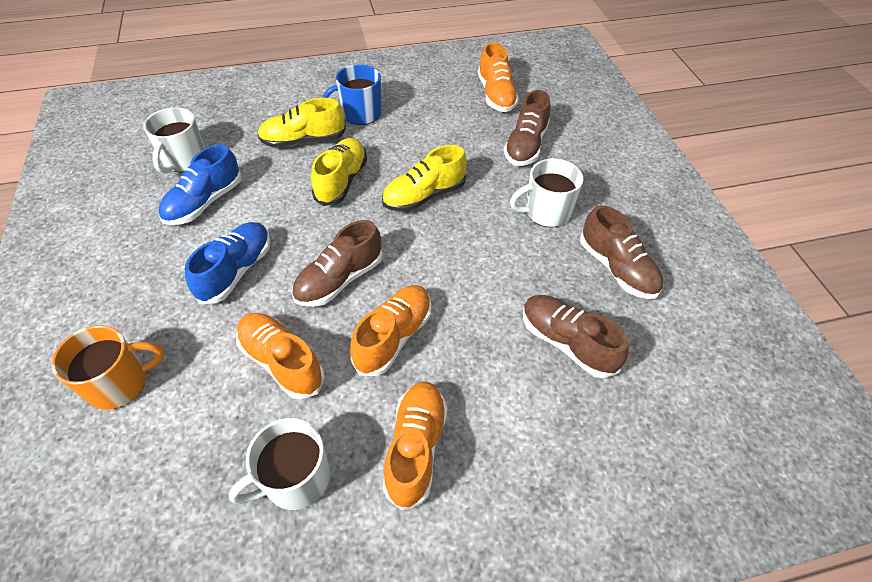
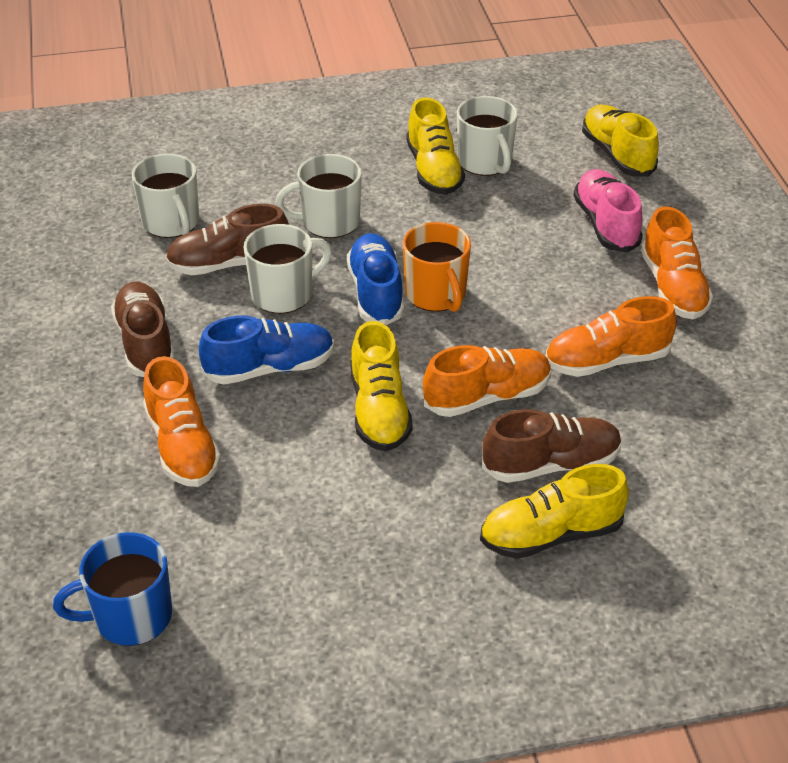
brown shoe: [292,220,383,307] [504,90,551,166] [523,295,629,378] [580,205,663,299] = 4 -> [111,281,174,377] [165,204,289,275] [482,409,622,483] = 3
pink shoe: none = 0 -> [573,169,643,253] = 1
white mug: [143,107,205,174] [229,418,330,510] [510,158,583,227] = 3 -> [132,154,199,238] [243,224,332,314] [275,154,362,238] [457,96,518,176] = 4
yellow shoe: [258,98,346,148] [311,138,367,206] [382,145,467,212] = 3 -> [350,321,413,452] [406,98,465,195] [480,464,629,559] [582,104,659,177] = 4

